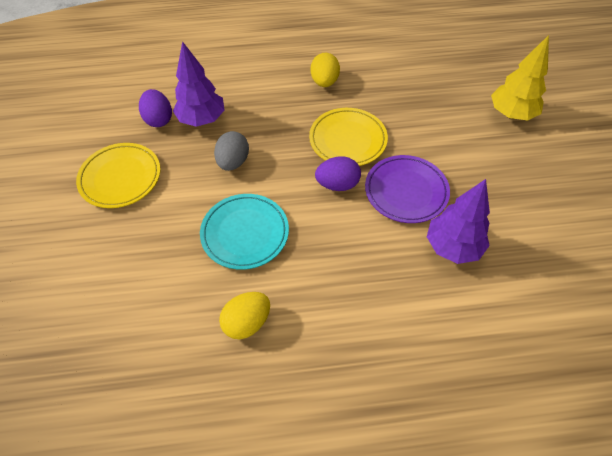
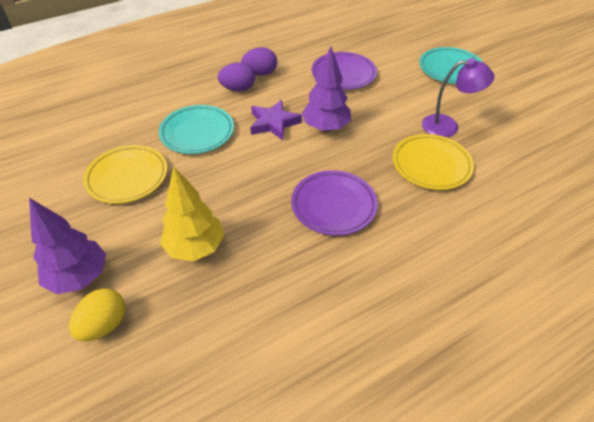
grey egg: [214,131,249,171] = 1 -> none = 0
purple lamp: none = 0 -> [422,58,495,137] = 1
purple plate: [365,155,450,223] = 1 -> [291,170,378,236] [312,52,377,90] = 2
purple star: none = 0 -> [250,100,302,140] = 1
turquoise plate: [200,194,289,270] = 1 -> [159,105,234,154] [419,47,483,84] = 2
yellow egg: [219,292,270,339] [311,53,340,87] = 2 -> [69,288,125,341] = 1

